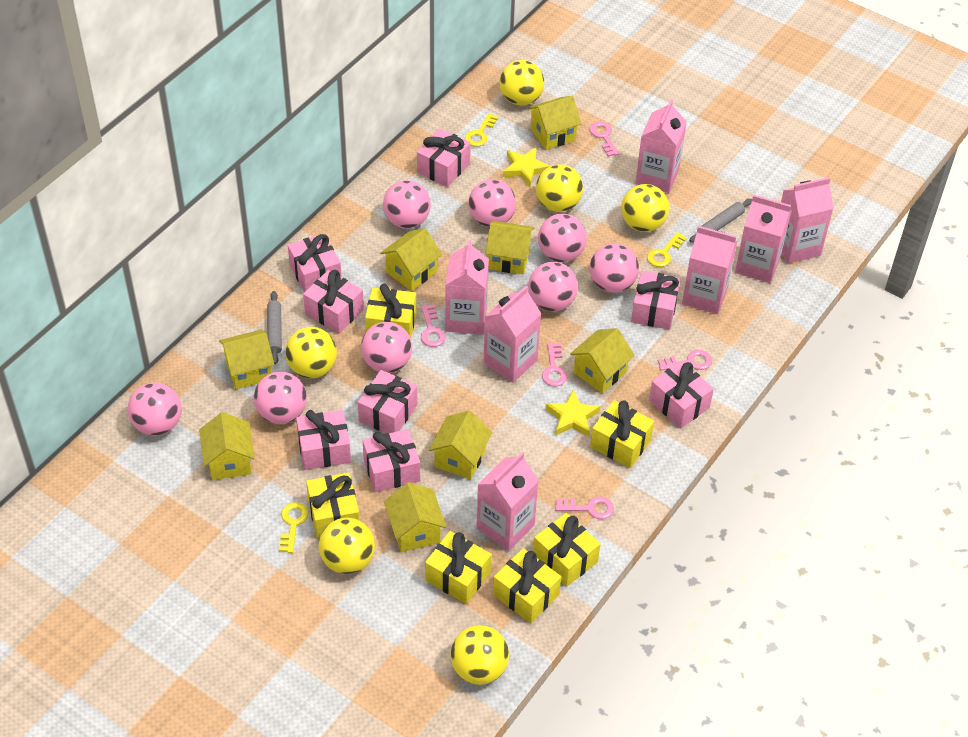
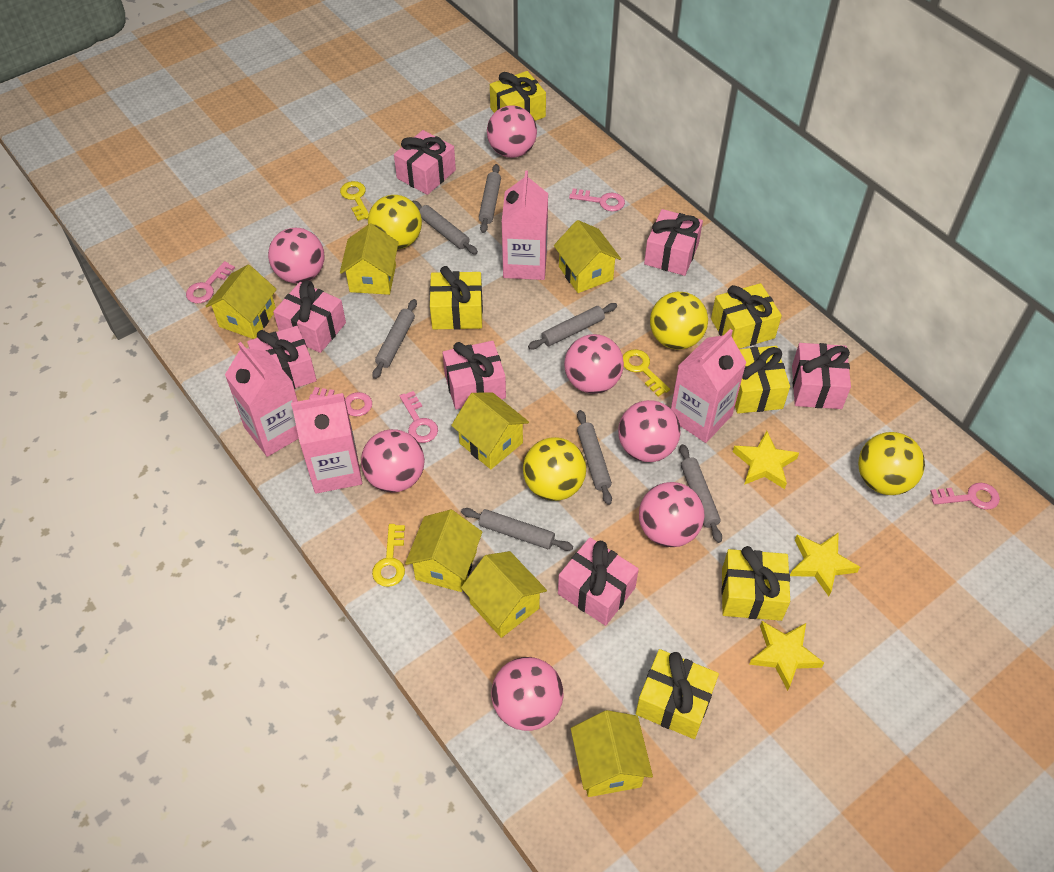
grey rolling pin: [267,291,282,365] [689,199,752,243] = 2 -> [372,299,417,379] [412,201,478,254] [461,508,573,551] [479,164,501,233] [528,303,617,349] [577,410,612,505] [680,444,722,543] = 7
pink ball: [128,382,182,436] [254,372,307,424] [361,322,412,373] [383,180,431,228] [468,179,516,227] [528,262,578,312] [538,214,587,262] [590,244,639,293] = 8 -> [268,228,324,284] [361,429,425,492] [487,105,537,158] [491,657,564,731] [564,334,624,394] [618,400,680,462] [639,482,704,547] = 7
pink carton: [445,240,489,335] [476,452,539,551] [483,286,541,383] [635,99,687,193] [682,226,737,314] [735,195,791,283] [781,177,834,263] = 7 -> [225,342,299,457] [291,393,362,494] [502,170,548,280] [671,329,747,443] = 4
pink gift: [288,233,342,292] [296,410,351,470] [303,270,364,334] [358,370,417,433] [363,429,420,492] [417,128,471,187] [631,270,681,330] [649,361,714,428] = 8 -> [247,326,317,389] [273,280,346,353] [394,130,456,195] [443,341,506,410] [558,538,639,626] [644,209,703,276] [792,343,851,409] = 7
yellow ball: [285,327,337,378] [319,518,375,574] [451,625,509,685] [499,60,544,106] [536,164,583,212] [621,184,669,232] = 6 -> [368,195,422,249] [523,437,586,501] [650,292,708,350] [858,432,925,495] = 4
yellow house: [199,412,255,480] [219,330,275,389] [380,228,442,291] [384,482,446,552] [429,411,493,480] [485,221,534,274] [528,96,582,150] [570,328,635,393] = 8 -> [205,265,277,339] [340,224,399,295] [405,510,482,592] [451,392,529,469] [461,551,547,638] [554,220,621,293] [571,710,653,797] = 7
yellow star: [503,147,550,186] [545,390,600,437] = 2 -> [733,431,799,489] [749,621,824,691] [790,532,860,596] = 3

